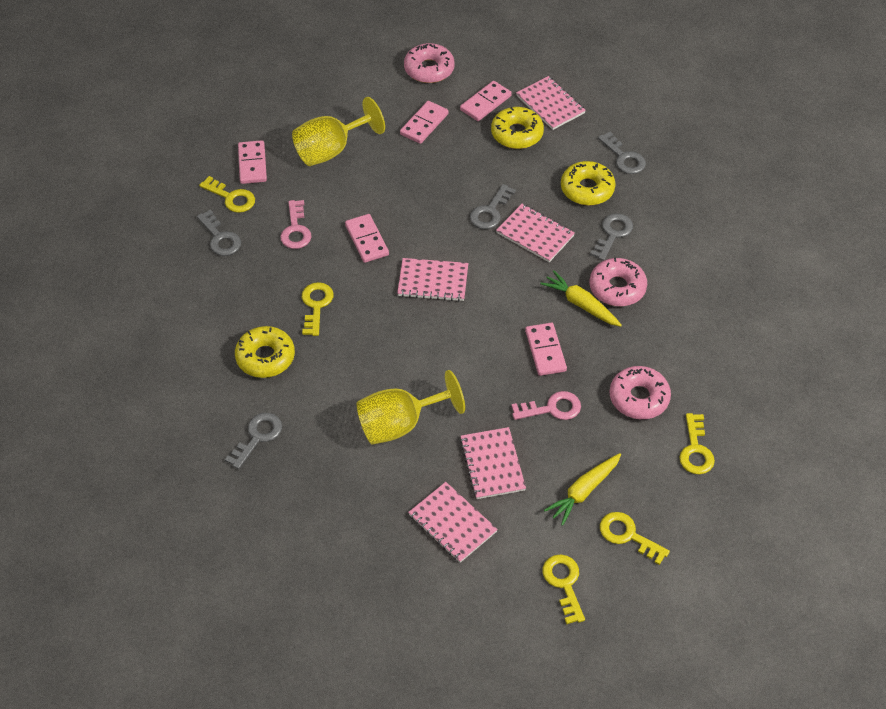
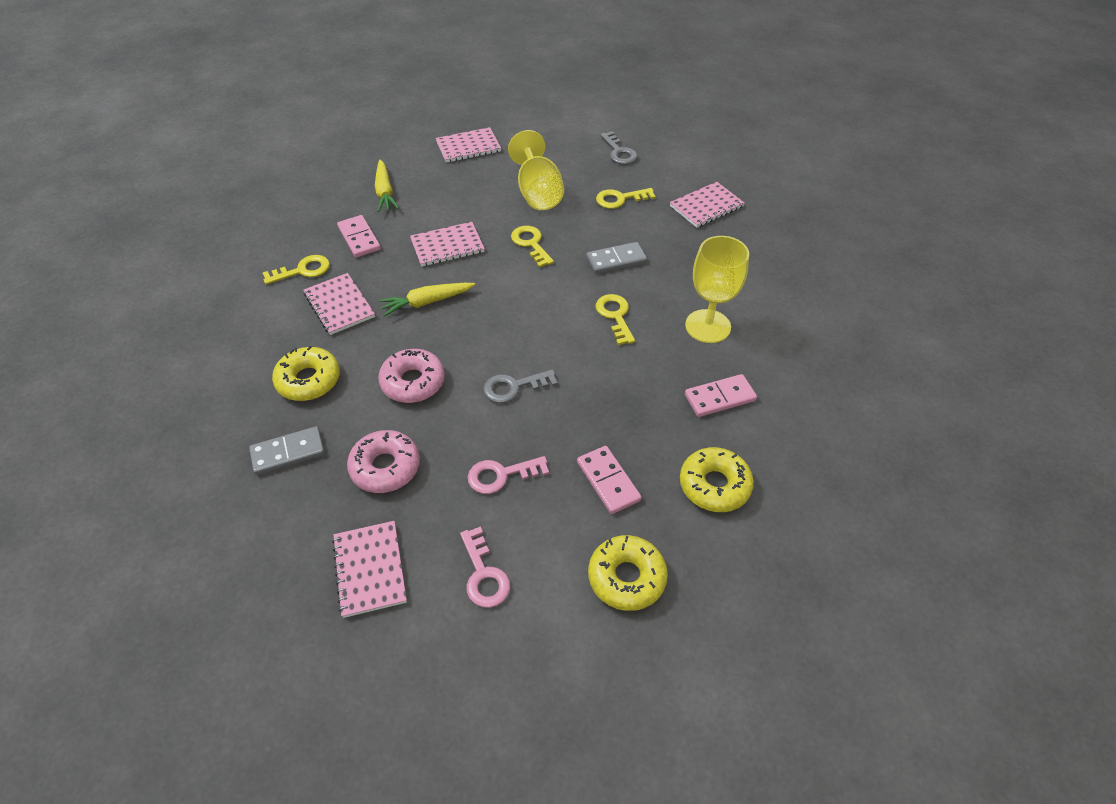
grey domino: none = 0 -> [249,426,325,475] [586,242,647,274] = 2
grey key: [197,210,241,256] [225,413,282,469] [470,184,516,229] [590,213,633,261] [598,132,646,174] = 5 -> [483,370,558,403] [600,131,638,164] = 2
pink domino: [238,140,267,184] [345,214,389,263] [400,101,449,144] [460,81,512,121] [525,323,567,376] = 5 -> [337,215,381,258] [577,446,642,514] [685,374,757,417] = 3
pink donut: [404,43,454,83] [589,258,647,306] [609,366,671,419] = 3 -> [347,430,420,493] [378,349,445,403] = 2
yellow key: [199,176,255,213] [302,282,334,336] [543,554,585,624] [600,512,670,565] [679,413,715,474] = 5 -> [263,255,330,285] [511,226,554,267] [596,188,656,209] [596,294,635,345] = 4

